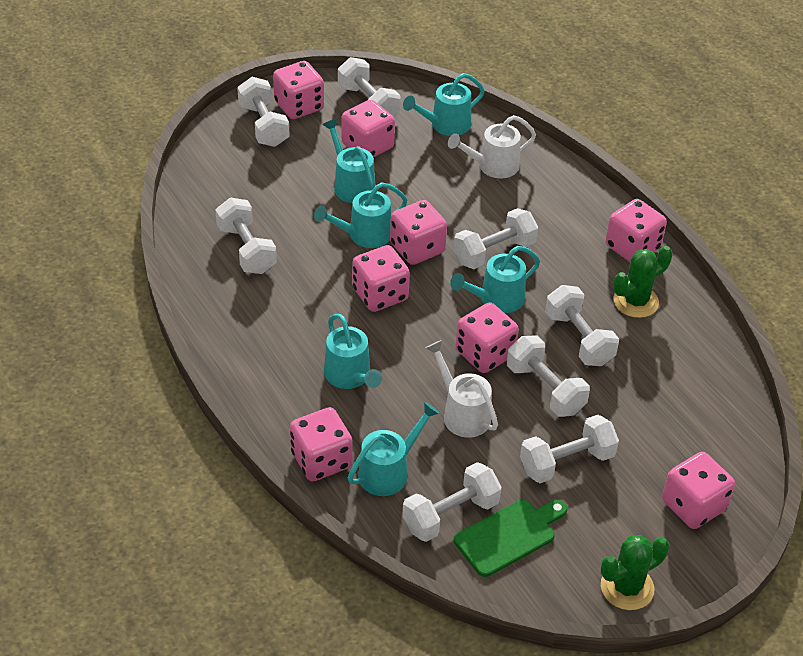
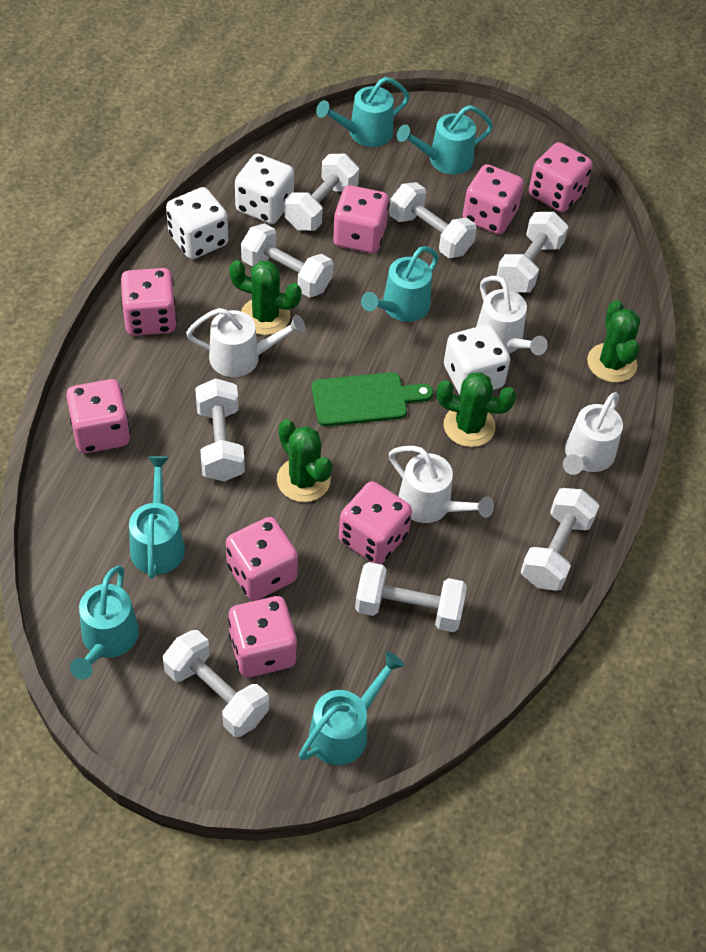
green cactus: [601,535,669,610] [613,246,673,318] = 2 -> [229,260,301,335] [277,419,332,502] [436,372,516,447] [587,300,640,383] = 4
white dice: none = 0 -> [166,187,228,259] [235,154,294,224] [444,324,510,395] = 3
white watering can: [425,340,498,438] [448,115,536,178] = 2 -> [186,308,305,377] [389,446,494,523] [476,276,548,355] [563,392,623,475] = 4

